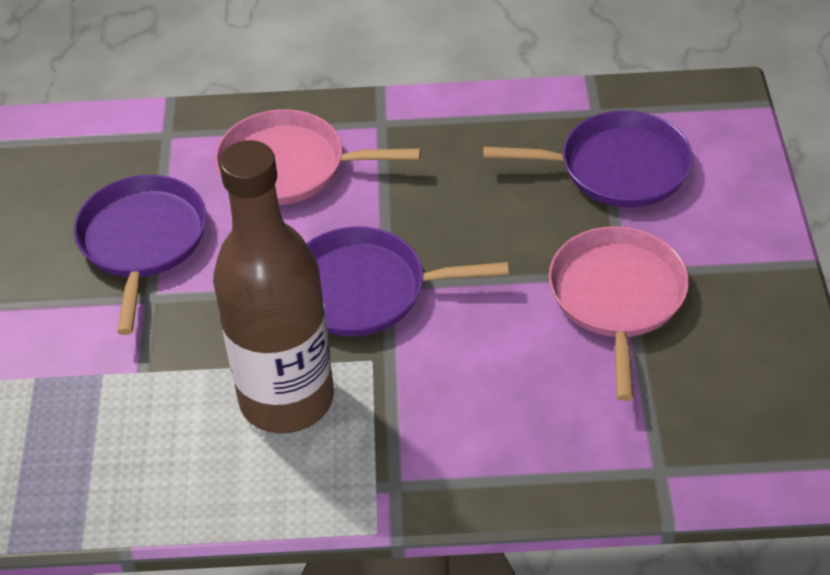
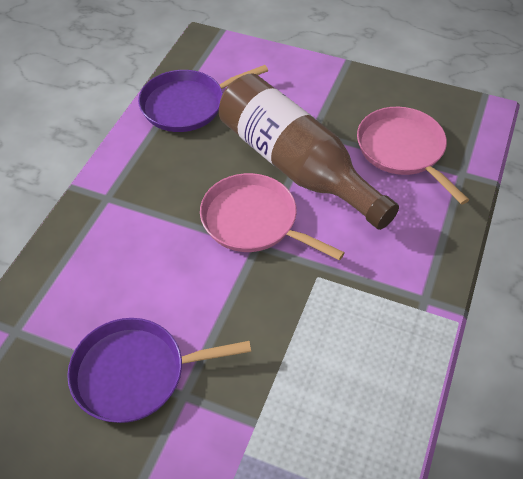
purple pan: [74,175,207,335] [306,226,509,336] [483,110,693,208] = 3 -> [67,318,251,423] [138,65,268,132] = 2

